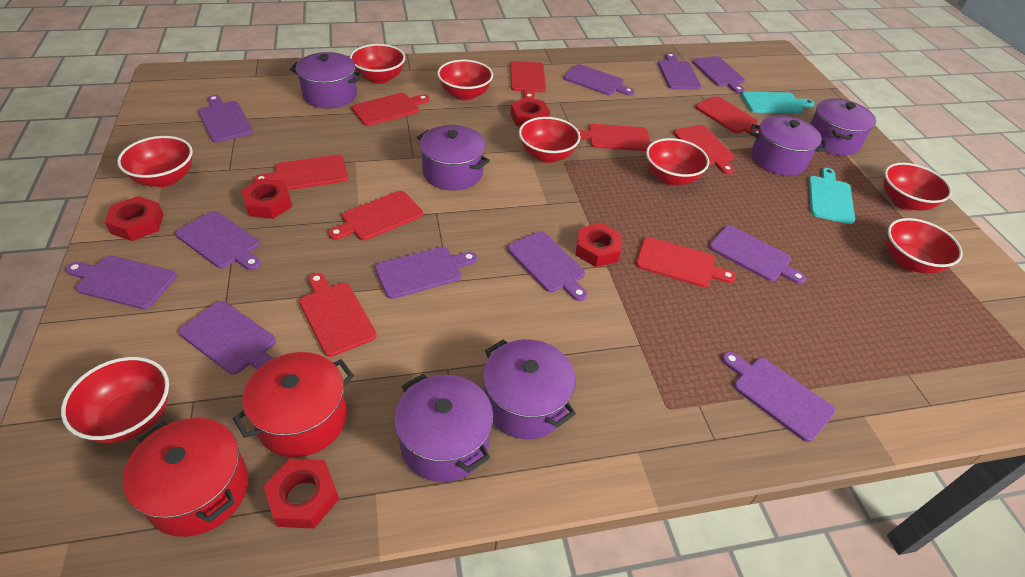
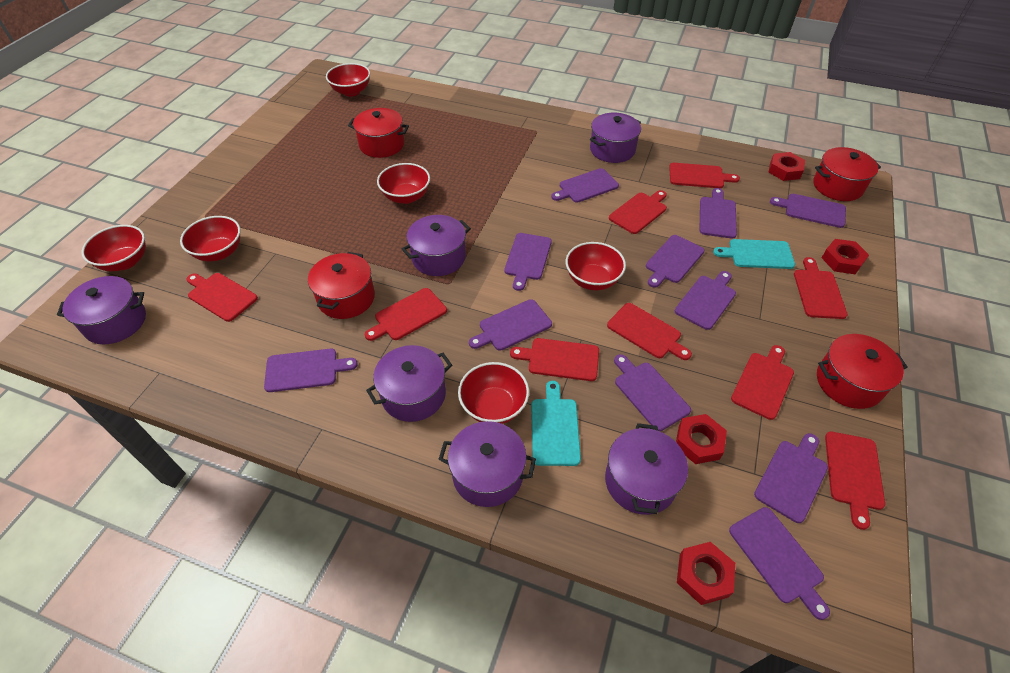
red bowl: [61,357,169,443] [117,136,193,187] [350,44,405,84] [437,60,493,101] [519,117,580,163] [646,138,709,186] [883,163,952,211] [886,218,963,274] = 8 -> [81,225,146,271] [180,216,241,261] [326,63,370,97] [377,163,430,204] [458,362,529,424] [566,242,626,290] = 6
red nut: [105,196,164,241] [241,179,292,219] [263,459,339,529] [510,97,550,127] [575,223,622,267] = 5 -> [676,414,727,464] [677,542,735,605] [768,152,805,181] [822,239,869,274] = 4
red pot: [123,418,249,537] [232,352,354,457] = 2 -> [308,252,375,319] [348,108,409,158] [813,147,881,201] [817,334,908,409] = 4

